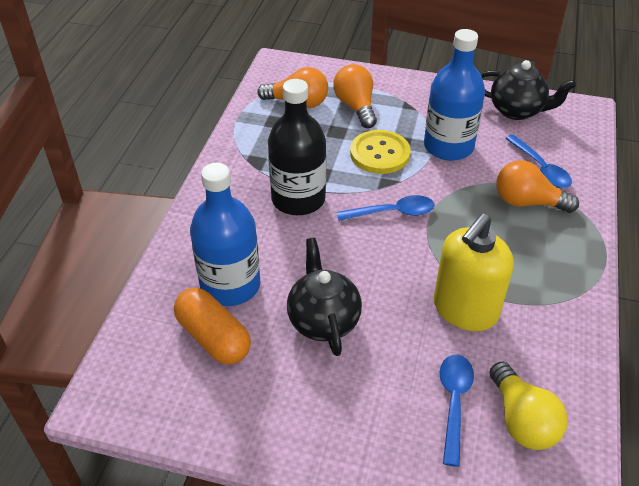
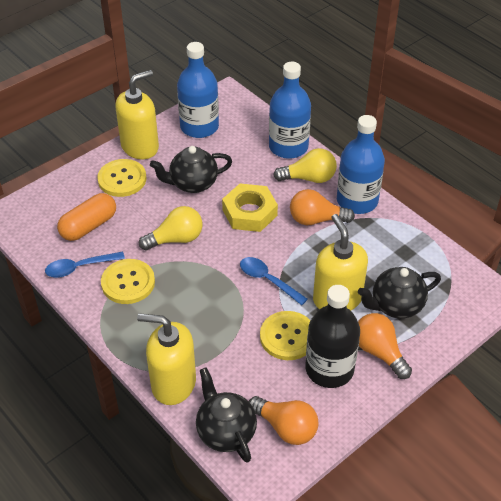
black teapot: [287,238,362,356] [480,60,576,120] = 2 -> [150,146,232,193] [196,368,257,463] [358,267,441,319] = 3
blue bottle: [190,163,260,306] [424,29,485,161] = 2 -> [177,42,219,138] [269,62,311,159] [337,115,385,214] = 3
blue spoon: [337,195,434,221] [440,355,474,467] [505,135,572,188] = 3 -> [45,252,125,278] [240,257,308,305] = 2
yellow button: [350,130,411,174] = 1 -> [97,159,146,197] [101,259,155,304] [260,311,311,360] = 3
yellow light bulb: [489,361,568,450] = 1 -> [139,206,203,251] [273,148,337,183] = 2
yellow nut: none = 0 -> [222,183,278,232] = 1
yellow soap dispenser: [434,213,514,331] = 1 -> [115,70,159,159] [137,313,196,405] [313,214,368,311] = 3

